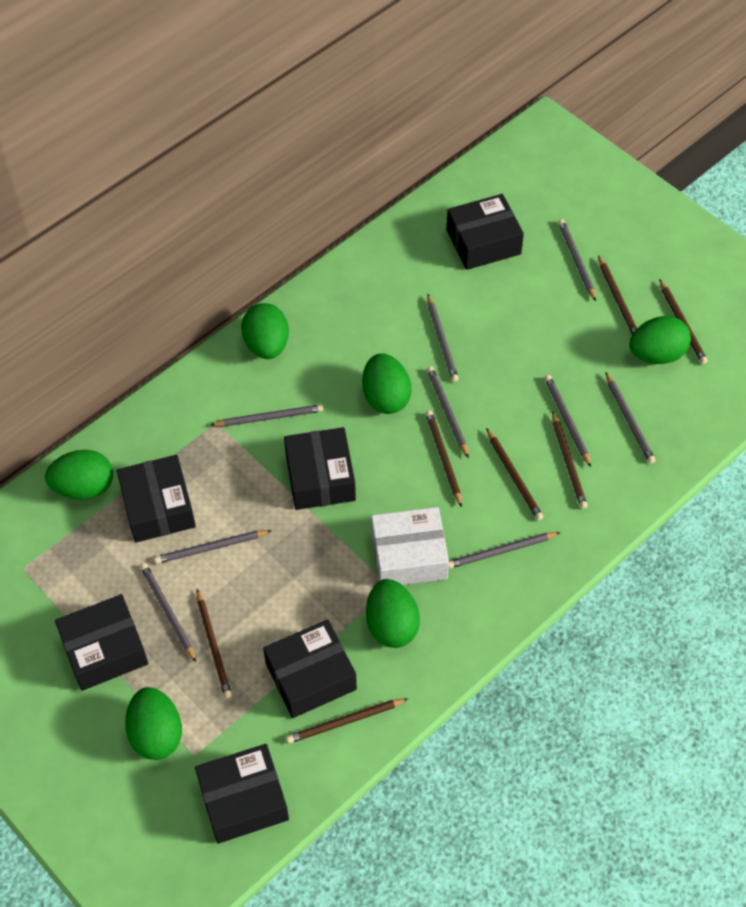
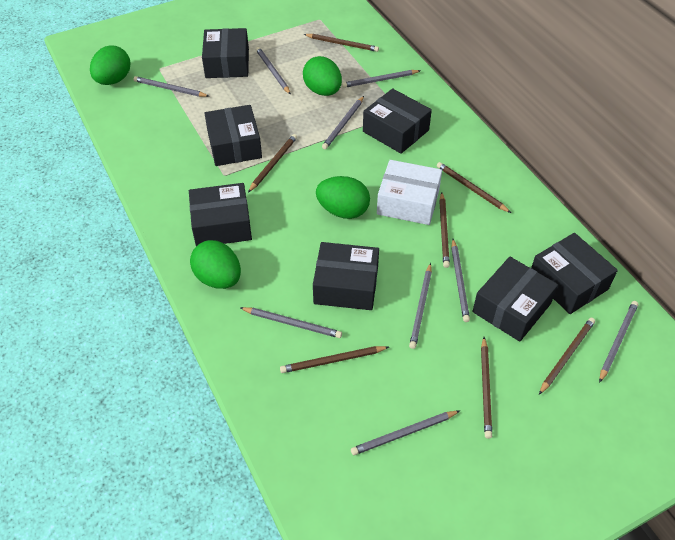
black box: [55,594,149,691] [117,455,196,543] [195,744,289,844] [263,620,357,718] [284,427,356,510] [447,194,524,270] = 6 -> [189,183,252,246] [202,28,249,78] [204,105,262,166] [313,242,379,310] [363,88,432,154] [473,257,558,342] [531,233,618,314] = 7
green egg: [45,450,113,500] [125,687,182,760] [241,303,289,359] [362,354,411,414] [366,579,420,648] [629,316,691,364] = 6 -> [90,45,131,85] [190,240,241,289] [303,56,342,96] [316,176,370,219] = 4

